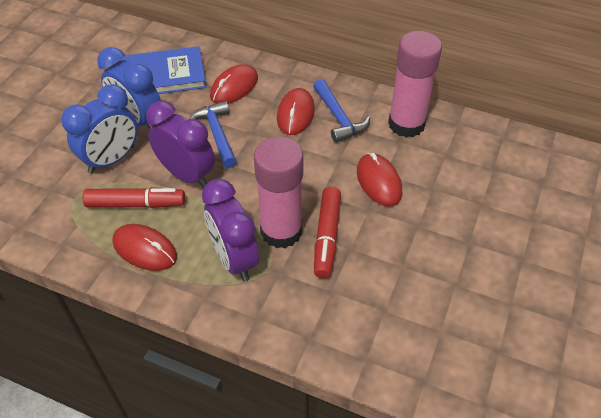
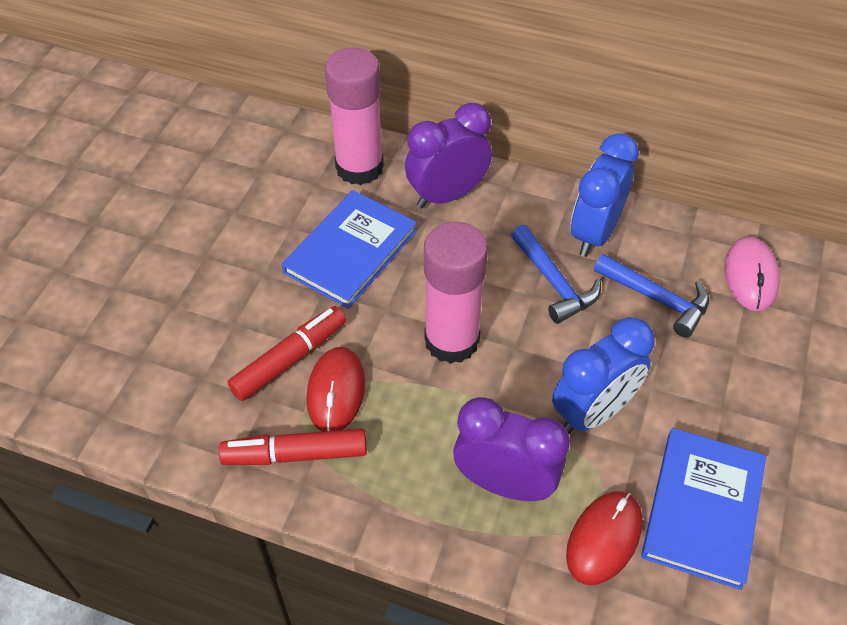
blue book: [121,46,206,94] = 1 -> [282,190,417,309] [641,428,766,590] = 2
pink mouse: none = 0 -> [724,237,780,311] = 1
red mouse: [113,224,177,271] [210,64,258,104] [277,88,315,135] [357,153,402,207] = 4 -> [306,347,365,432] [566,491,642,585] = 2

